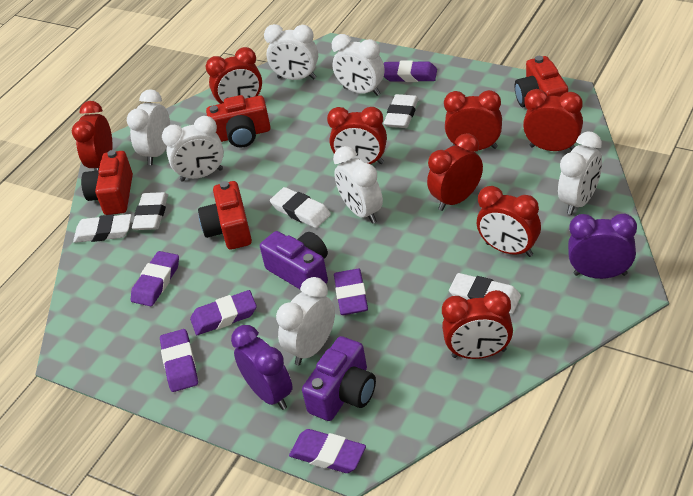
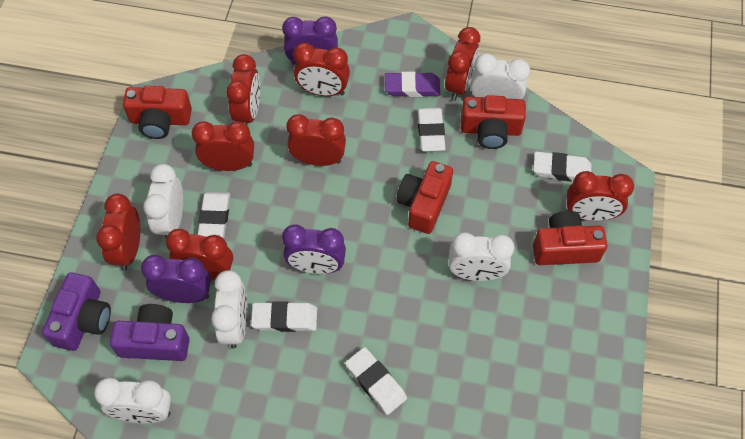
purple clock: [231,325,293,410] [568,213,637,279] = 2 -> [141,255,211,303] [282,17,338,65] [282,225,346,274] = 3
purple eraser: [131,251,179,306] [160,329,198,392] [190,290,257,335] [289,429,366,473] [334,269,368,315] [384,60,437,82] = 6 -> [385,72,440,97] = 1
white clock: [127,89,170,165] [162,116,224,182] [264,24,318,80] [276,277,335,365] [332,34,385,96] [333,146,383,224] [558,132,602,215] = 7 -> [94,378,171,423] [143,164,183,239] [211,270,247,348] [449,232,514,281] [470,53,530,99] = 5

